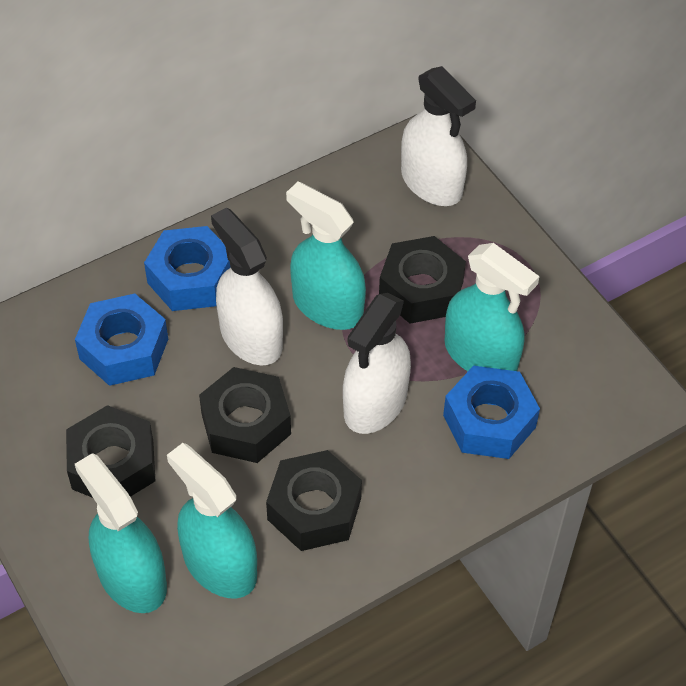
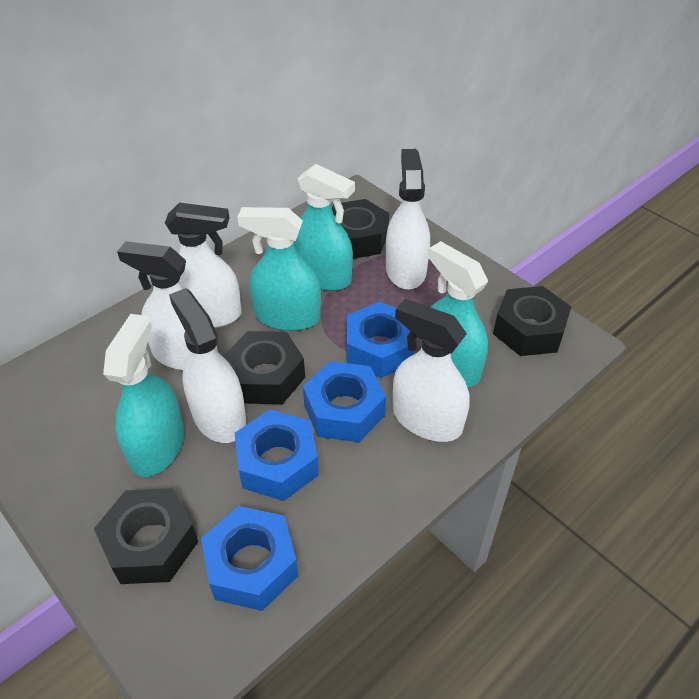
blue nut: [75,294,168,386] [144,226,231,311] [443,366,540,459] = 3 -> [201,506,298,611] [235,409,319,501] [303,361,386,442] [347,301,415,378] = 4
white spray bottle: [211,208,283,366] [343,293,411,434] [401,66,476,206] = 3 -> [117,241,218,370] [165,203,241,328] [169,288,246,443] [386,149,430,290] [393,299,469,442] = 5

